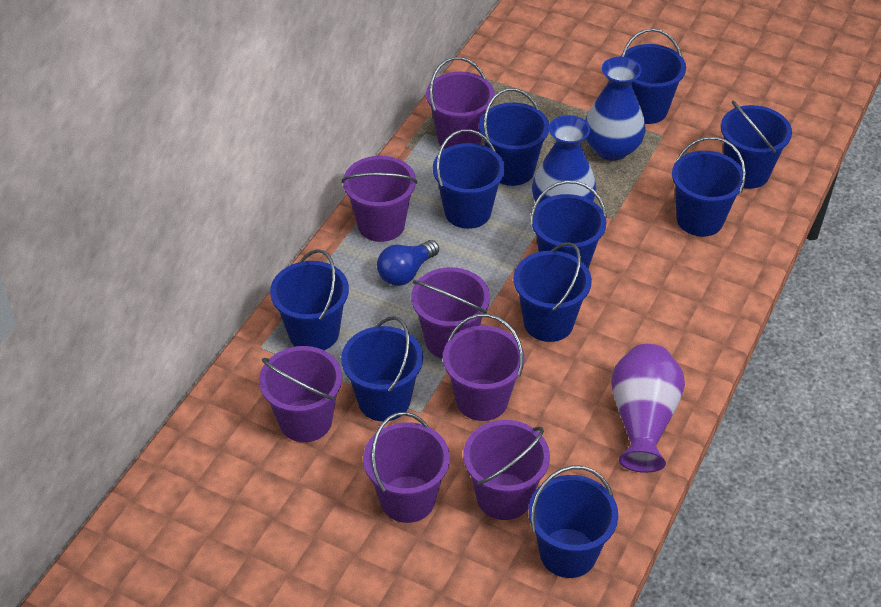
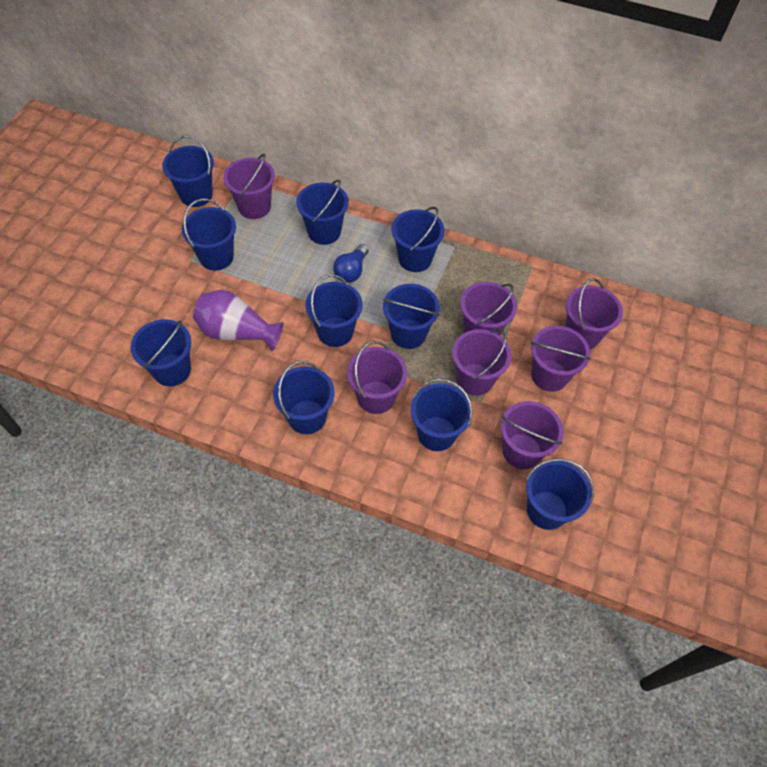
blue vase: [532,115,596,204] [585,57,646,161] = 2 -> none = 0

